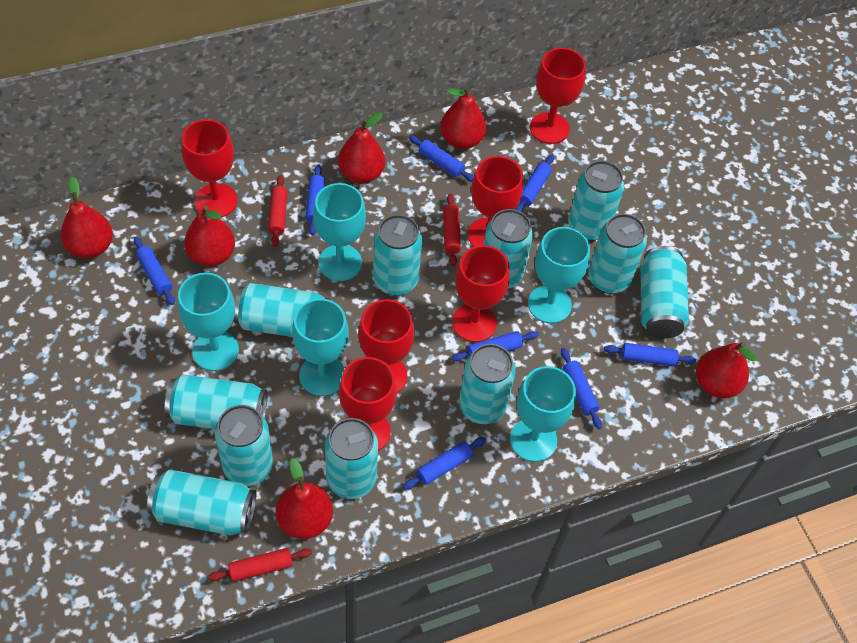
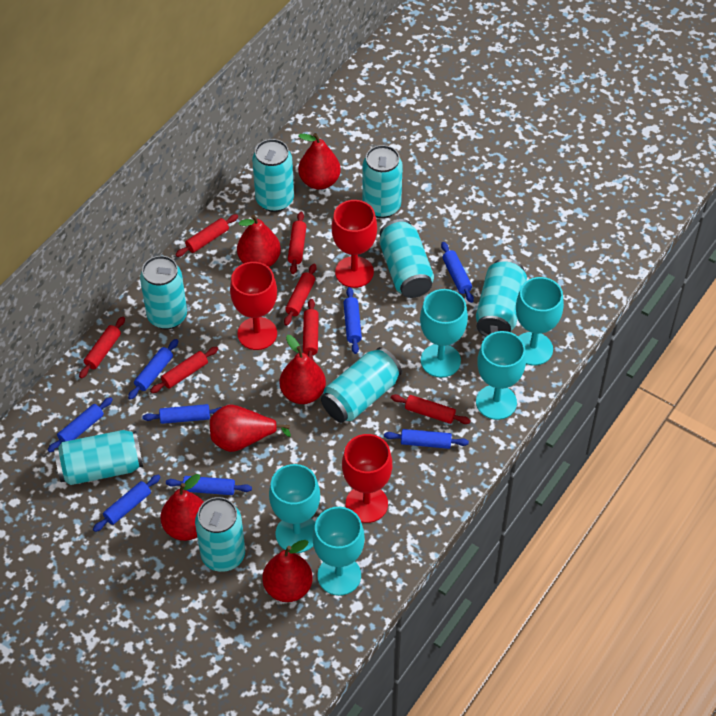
red goblet: [181,119,237,217] [339,357,397,451] [358,299,415,393] [452,245,510,342] [468,156,523,247] [530,48,586,144] = 6 -> [230,262,277,350] [332,200,377,288] [342,434,392,523] = 3
red rolling pin: [208,548,312,582] [268,175,288,247] [443,193,461,266] = 3 -> [79,317,125,379] [150,346,218,393] [175,214,238,257] [284,264,317,326] [288,212,307,274] [303,299,319,361] [391,394,471,424] = 7
turquoise can: [147,469,256,535] [165,375,267,429] [215,405,273,486] [234,283,330,337] [325,418,378,499] [373,214,422,296] [459,344,516,424] [483,209,533,289] [568,160,624,241] [588,214,647,294] [641,246,689,339] = 11 -> [54,430,143,485] [140,256,187,329] [195,497,245,572] [252,139,294,212] [321,347,402,423] [362,145,403,218] [380,219,434,298] [476,259,527,337] = 8

